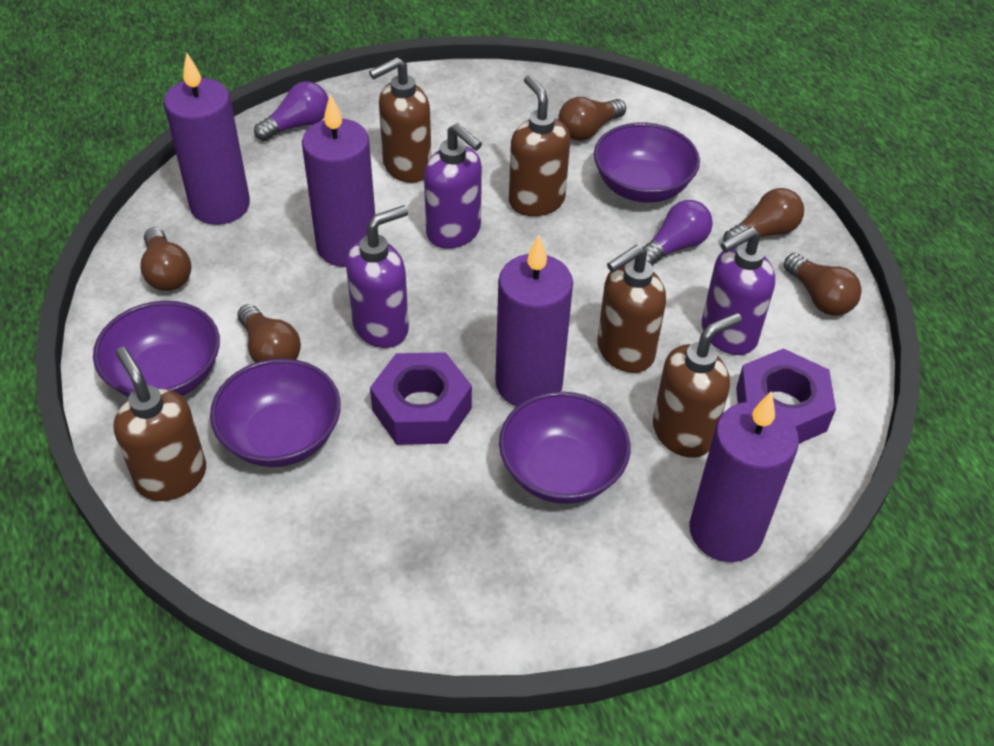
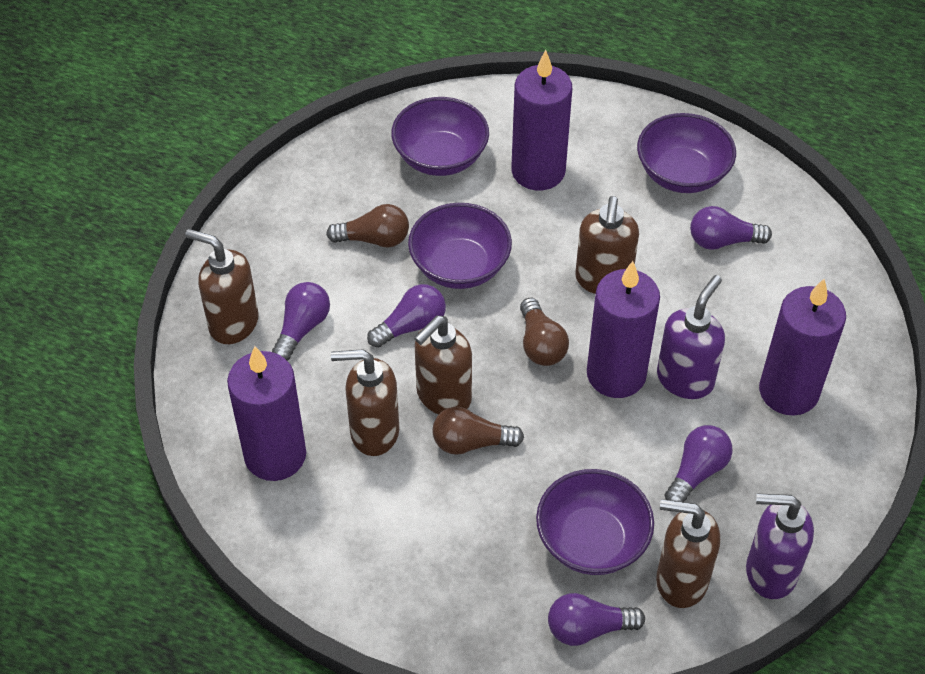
brown light bulb: [140,227,192,291] [237,304,301,363] [558,97,626,141] [723,188,804,242] [784,253,862,316] = 5 -> [326,204,409,248] [432,407,524,455] [520,298,569,366] = 3
purple light bulb: [254,81,328,141] [642,200,713,266] = 2 -> [272,282,330,361] [367,284,446,348] [548,593,645,646] [664,425,733,502] [690,206,772,250] = 5
purple nut: [370,352,472,445] [736,348,836,444] = 2 -> none = 0
purple soap dispenser: [346,205,409,348] [424,123,482,249] [702,227,775,355] = 3 -> [657,275,725,399] [746,494,814,599] = 2

